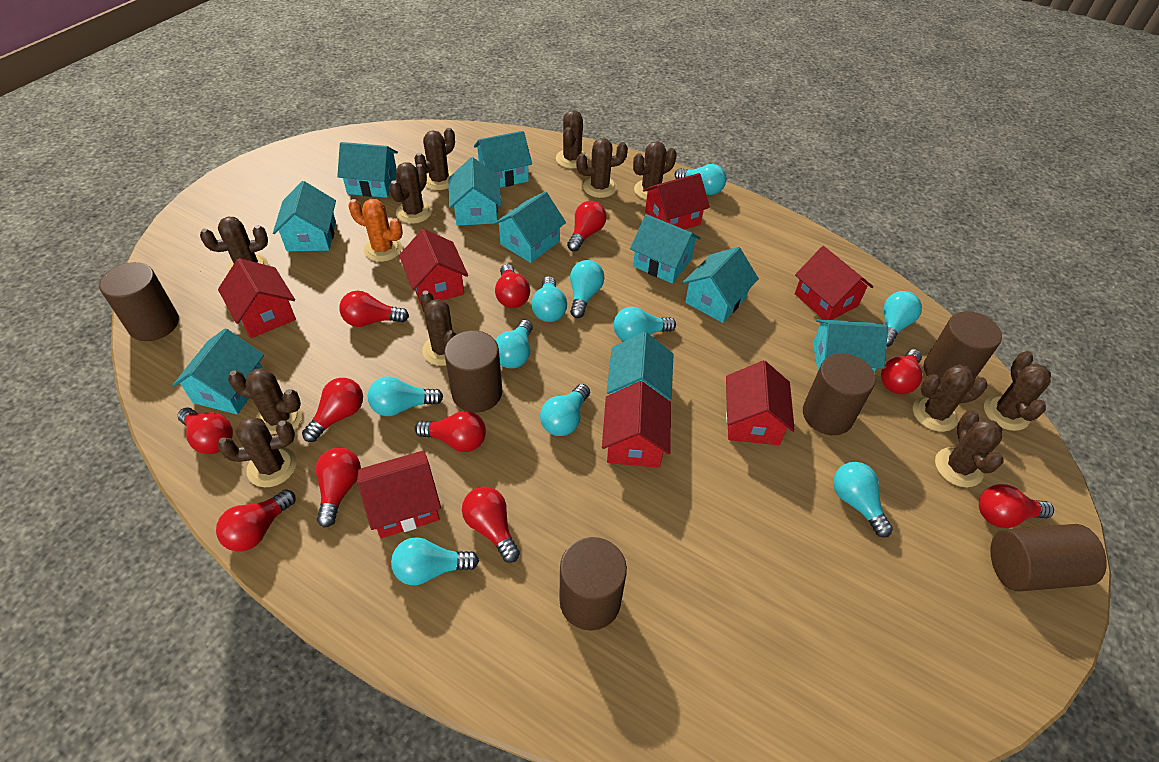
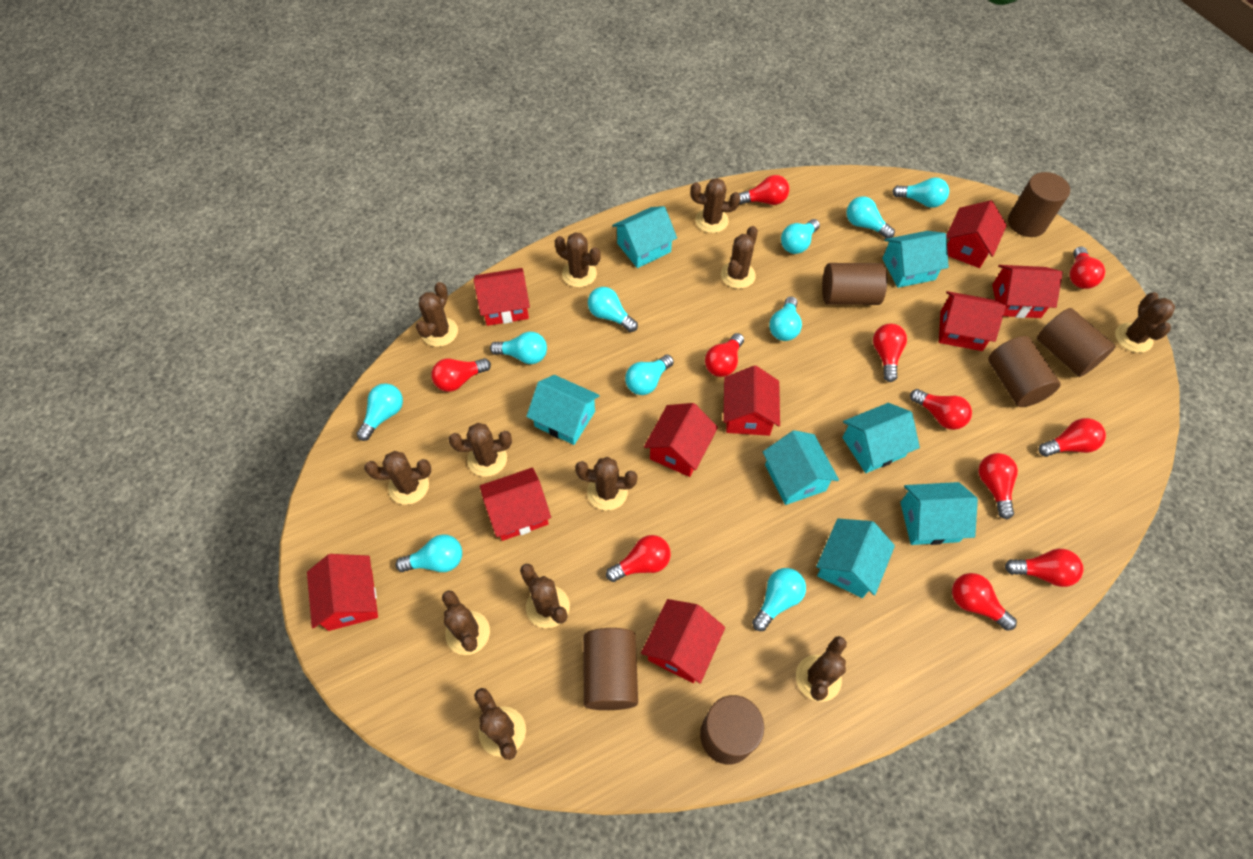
orange cactus: [348,199,403,262] = 1 -> none = 0
red house: [218,258,296,338] [357,450,441,538] [399,229,468,306] [602,381,671,468] [643,173,710,230] [726,360,795,445] [795,246,874,320] = 7 -> [307,554,378,631] [474,268,530,326] [480,468,551,541] [641,599,725,683] [644,403,718,477] [723,365,780,436] [939,291,1006,351] [946,200,1007,268] [992,265,1063,318] = 9
turquoise house: [173,328,264,414] [273,181,336,251] [337,142,398,198] [449,157,501,226] [474,131,532,187] [493,191,566,263] [607,332,673,401] [630,214,701,283] [682,247,759,323] [813,319,888,373] = 10 -> [526,375,600,445] [612,206,677,268] [763,430,839,505] [816,519,895,598] [842,403,920,473] [882,231,949,288] [900,482,978,545] = 7

